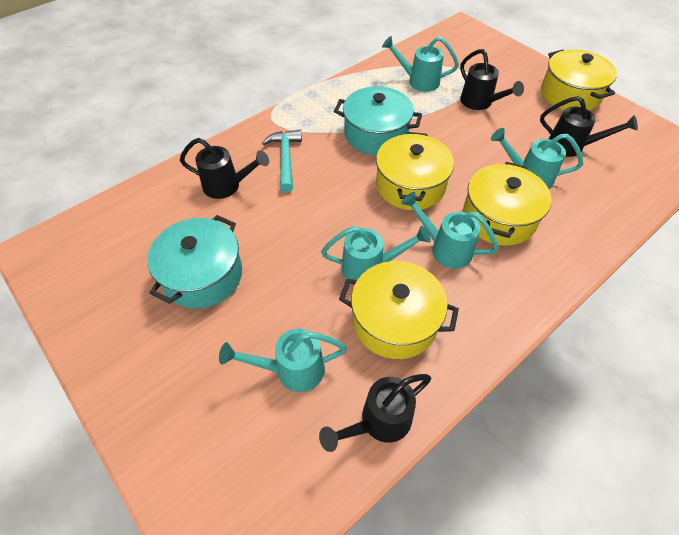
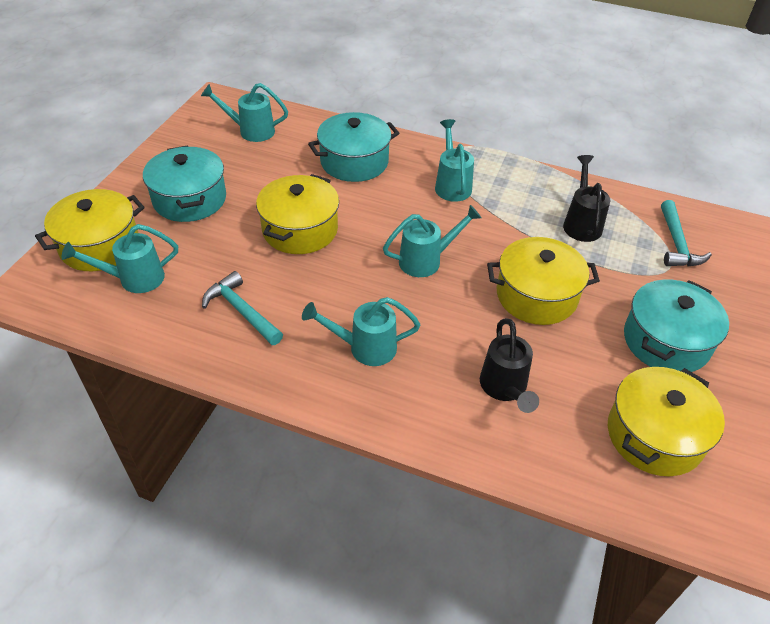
black watering can: [180,138,269,199] [319,374,431,452] [460,49,524,110] [540,96,638,157] = 4 -> [480,318,539,413] [563,155,610,242] = 2
turquoise hammer: [262,130,302,193] = 1 -> [202,271,283,345] [661,200,712,266] = 2
turquoise pot: [147,215,242,308] [334,86,422,155] = 2 -> [143,145,226,222] [308,112,399,182] [624,280,729,372] = 3

